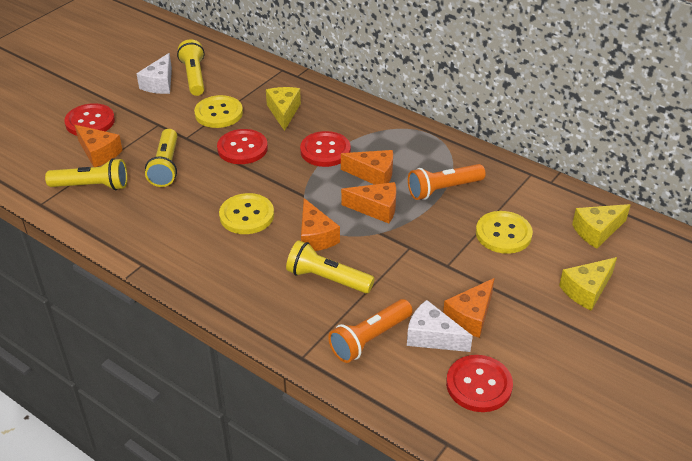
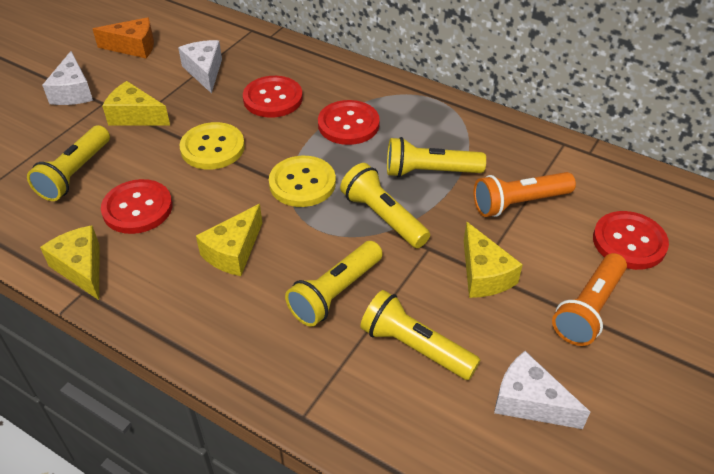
orange cheese: [75,125,123,167] [301,198,340,251] [341,150,393,185] [341,182,396,224] [443,278,495,338] = 5 -> [93,17,154,58] = 1
white cheese: [136,53,172,94] [407,300,473,352] = 2 -> [42,51,93,105] [178,40,222,94] [494,351,590,429] = 3
yellow button: [194,95,243,128] [219,193,274,234] [476,211,533,254] = 3 -> [180,122,245,170] [269,156,336,207] = 2
yellow cheese: [266,87,301,131] [559,257,617,311] [572,204,631,249] = 3 -> [40,225,99,300] [102,81,170,125] [196,204,262,276] [464,222,523,298] = 4
yellow flashlight: [45,158,127,190] [145,129,177,187] [177,39,205,96] [286,240,375,293] = 4 -> [27,125,110,201] [285,241,383,327] [340,163,430,248] [360,290,480,380] [387,137,486,177] = 5

